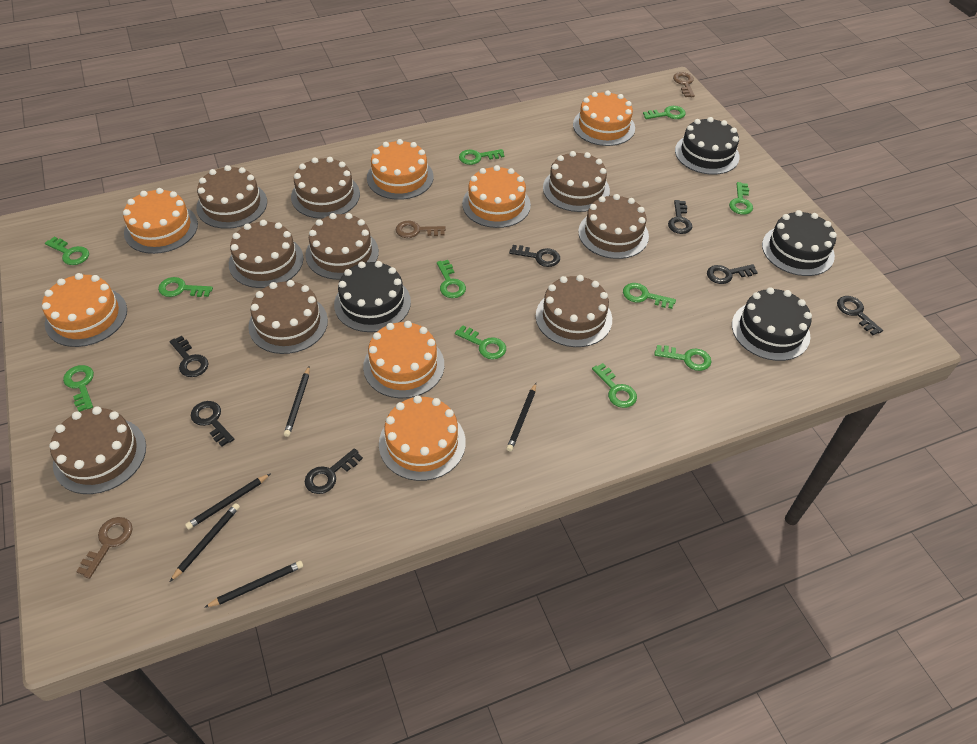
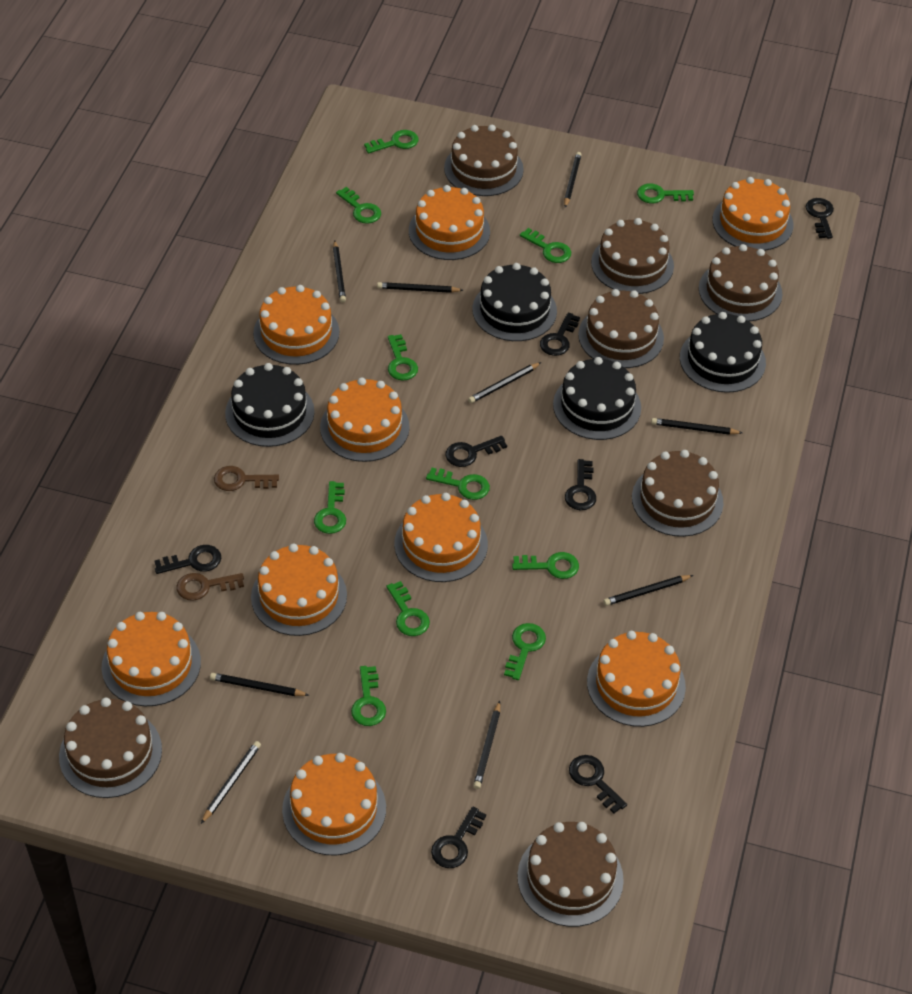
black pencil: [170,503,240,582] [185,474,270,530] [204,561,303,608] [284,366,310,437] [507,383,536,451] = 5 -> [201,741,261,824] [210,673,309,696] [333,240,346,303] [377,282,463,293] [468,362,541,403] [473,701,500,789] [564,152,582,208] [603,575,693,606] [651,418,742,435] = 9
brown cake: [49,407,146,494] [196,165,267,229] [229,220,303,288] [248,280,328,354] [291,157,360,219] [305,213,379,280] [536,275,612,347] [543,151,610,212] [578,194,649,259] = 9 -> [59,697,162,798] [444,125,524,196] [517,822,624,927] [578,289,664,368] [591,218,674,294] [632,450,724,537] [699,244,782,321] = 7
brown key: [76,517,133,579] [396,221,446,238] [673,72,695,97] = 3 -> [177,573,244,601] [214,466,279,491] = 2
orange cake: [42,273,127,347] [123,188,198,254] [363,321,444,398] [367,139,433,200] [379,395,466,481] [462,165,531,228] [573,90,635,146] = 7 -> [102,612,201,706] [251,544,347,636] [253,285,339,365] [282,753,386,855] [320,377,410,462] [394,493,488,582] [409,185,490,260] [587,631,686,727] [712,177,793,251] = 9

